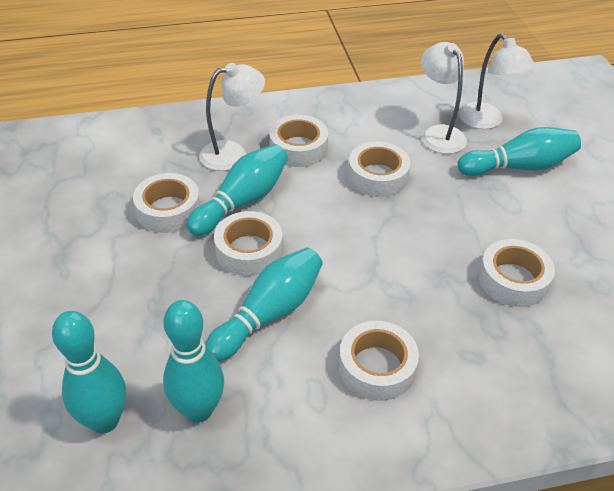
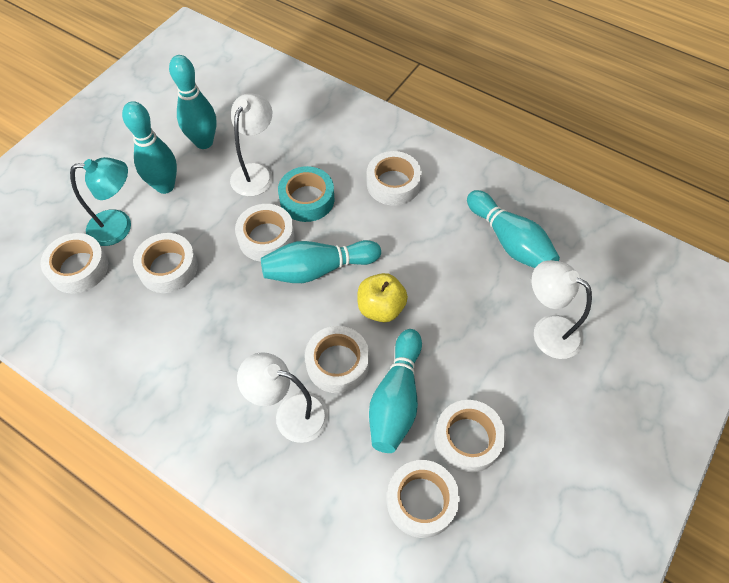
turquoise lamp: none = 0 -> [70,157,131,246] = 1
turquoise tape: none = 0 -> [278,166,334,222] = 1
white tape: [133,173,200,233] [214,211,283,276] [269,115,328,167] [339,321,419,401] [348,142,411,197] [479,239,555,307] = 6 -> [40,233,108,294] [133,233,198,293] [235,204,295,262] [305,326,369,393] [367,151,422,206] [387,460,460,538] [434,400,506,473] = 7
yellow apple: none = 0 -> [357,273,408,322] = 1

